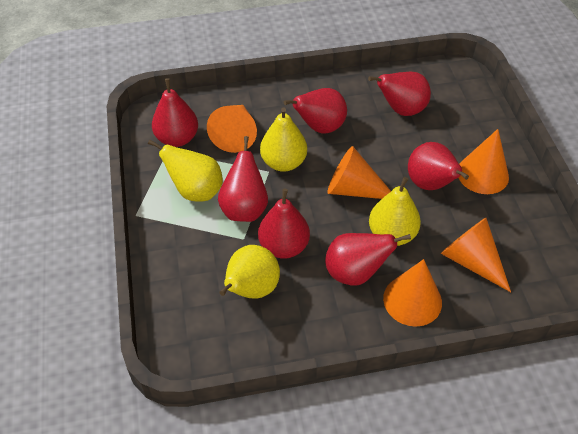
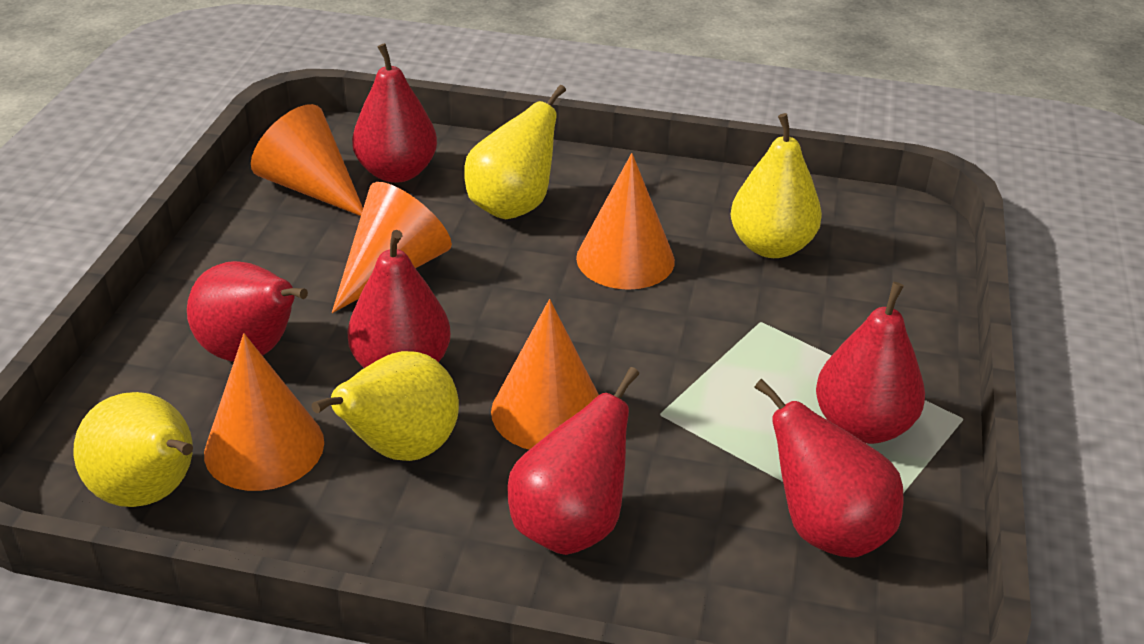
red pear: [152,78,198,147] [218,136,268,222] [258,189,310,259] [284,88,347,134] [325,233,411,286] [368,72,431,116] [408,142,469,190] = 7 -> [187,261,308,362] [347,230,451,368] [352,43,437,183] [507,367,639,555] [754,379,904,558] [816,282,925,444] = 6

